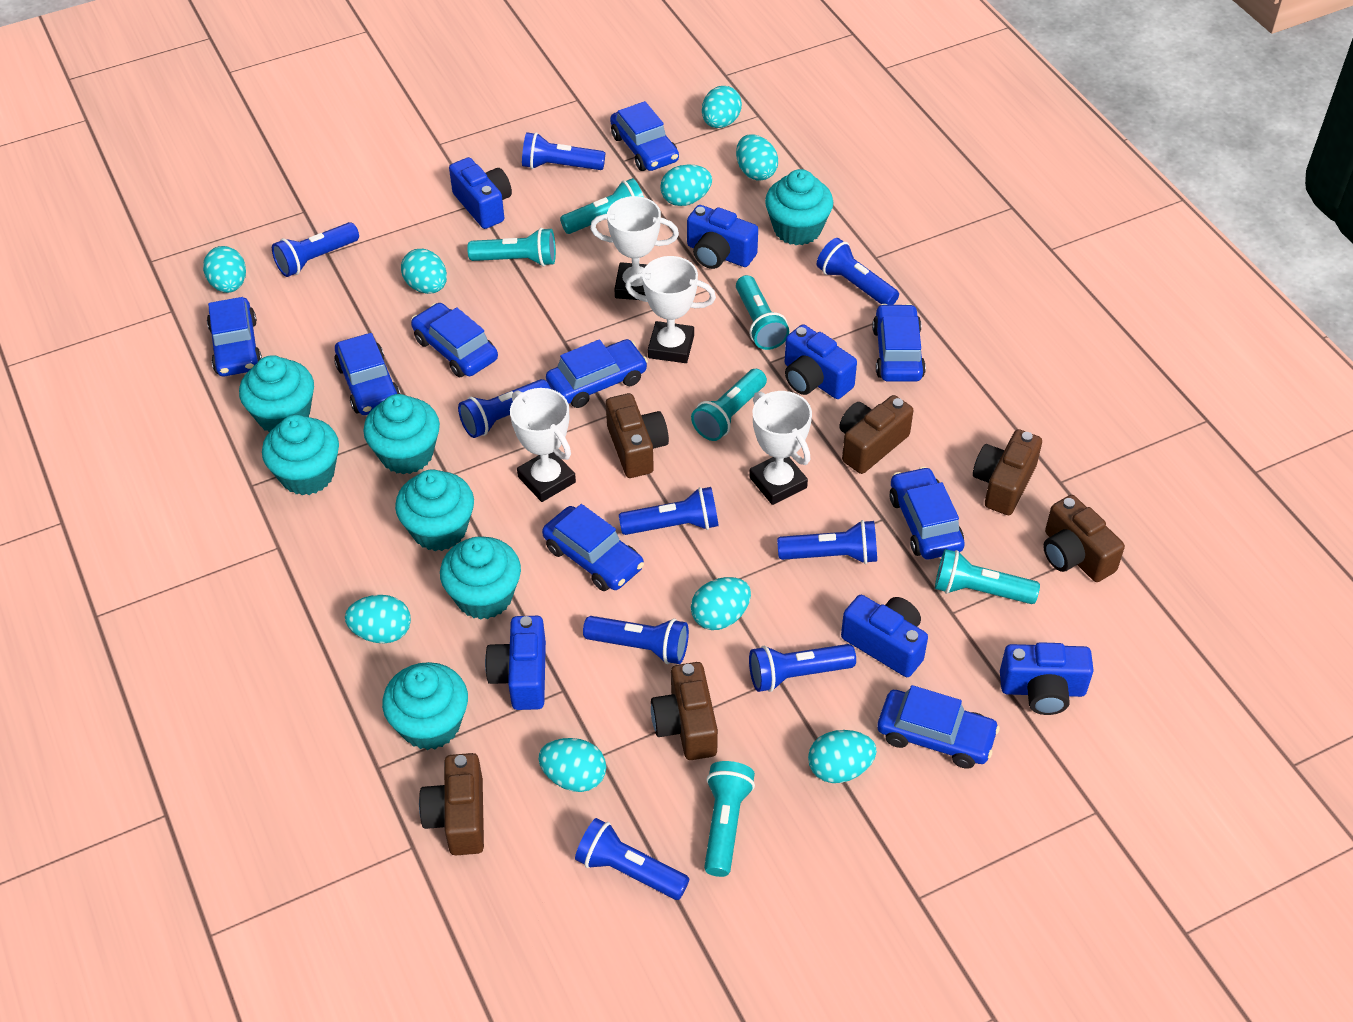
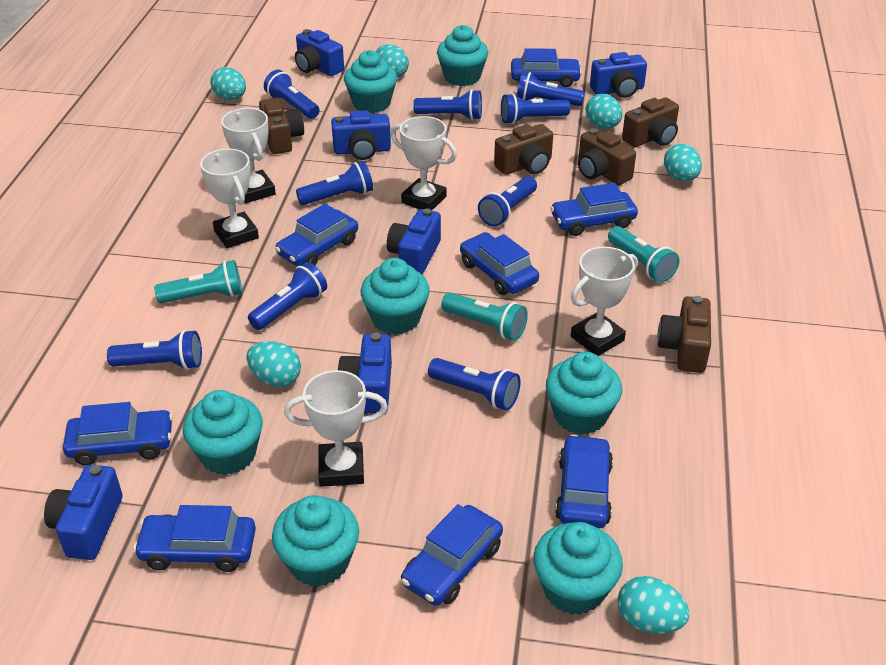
blue car: [207,297,262,376] [334,333,400,415] [411,303,498,377] [542,504,644,591] [546,339,648,408] [610,101,679,171] [872,304,926,382] [877,685,1000,769] [890,467,965,559] = 9 -> [63,402,173,466] [133,505,256,572] [275,204,358,266] [401,504,503,606] [460,232,539,295] [511,48,582,87] [550,183,638,236] [555,435,613,528] = 8
brown camera: [419,753,484,855] [606,393,669,478] [651,662,718,760] [840,395,913,474] [973,429,1042,515] [1043,495,1125,582] = 6 -> [259,98,304,154] [494,124,553,175] [578,128,636,185] [622,97,679,147] [657,296,711,373] = 5
turquoise egg: [203,246,246,293] [345,595,411,643] [401,249,447,294] [538,738,606,792] [660,164,712,206] [691,577,751,630] [702,86,742,128] [736,134,778,180] [808,730,877,783] = 9 -> [210,67,246,100] [247,341,301,387] [376,44,409,78] [586,94,623,128] [618,576,690,634] [664,144,702,181] = 6
turquoise flashlight: [467,228,556,266] [560,178,644,234] [691,369,767,441] [704,761,755,877] [736,275,789,350] [935,549,1040,604] = 6 -> [154,260,242,304] [441,292,528,341] [608,226,680,283] = 3
white trophy: [510,388,576,502] [590,196,679,300] [625,256,716,363] [749,391,812,505] = 4 -> [200,149,259,248] [221,108,276,203] [284,370,388,487] [391,116,457,210] [571,247,638,356] = 5

